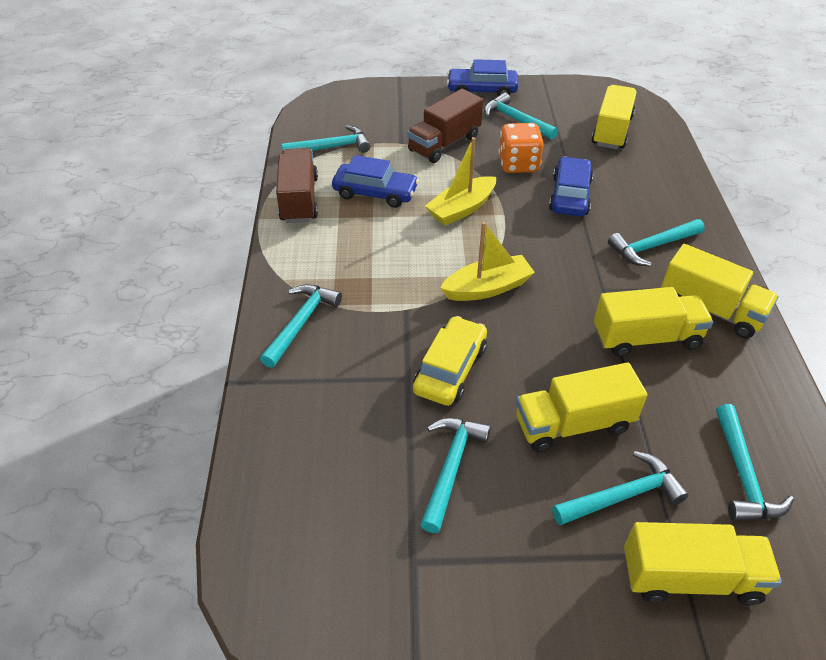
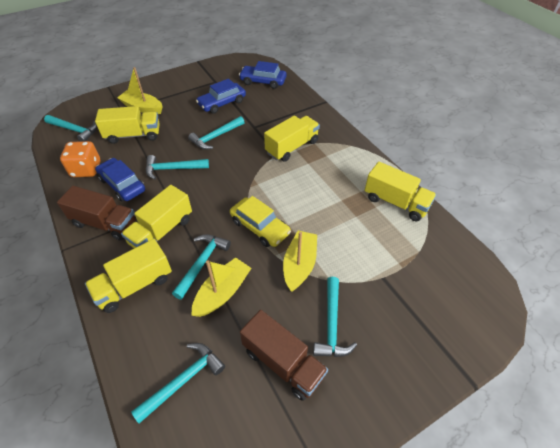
turquoise hammer: [260,284,342,368] [282,125,370,153] [420,418,491,533] [484,92,558,139] [552,451,689,525] [608,219,705,266] [716,404,794,521] = 7 -> [44,115,97,142] [131,343,225,424] [146,155,209,180] [172,234,231,300] [188,116,245,150] [313,277,357,357] = 6
yellow boat: [425,137,496,226] [440,222,535,301] = 2 -> [117,67,163,114] [191,258,252,317] [283,231,317,291] = 3

